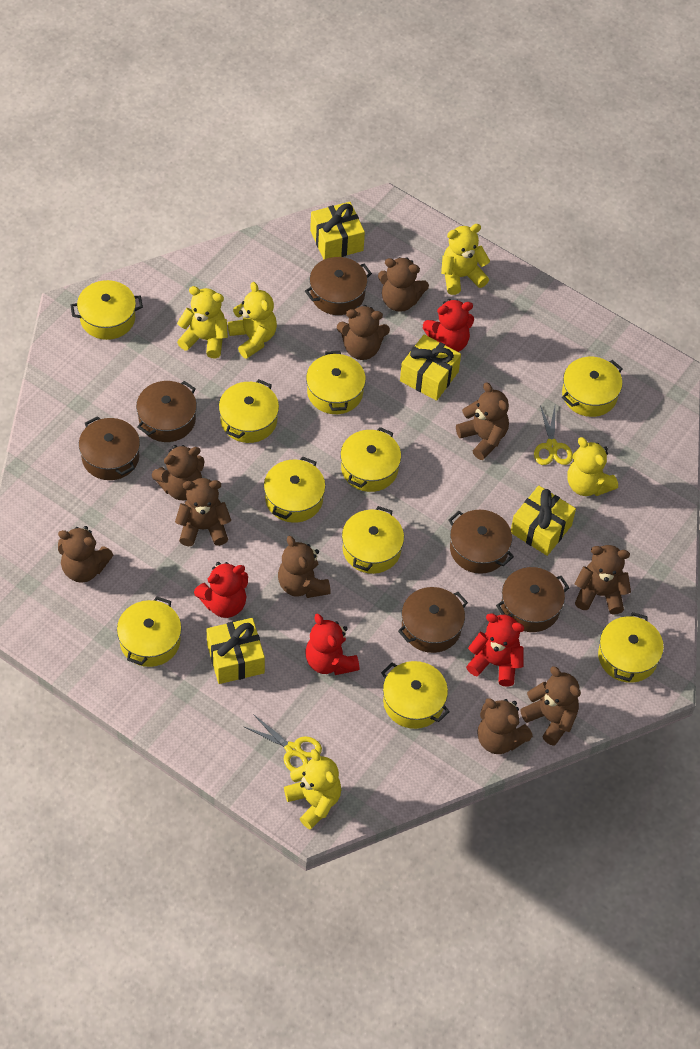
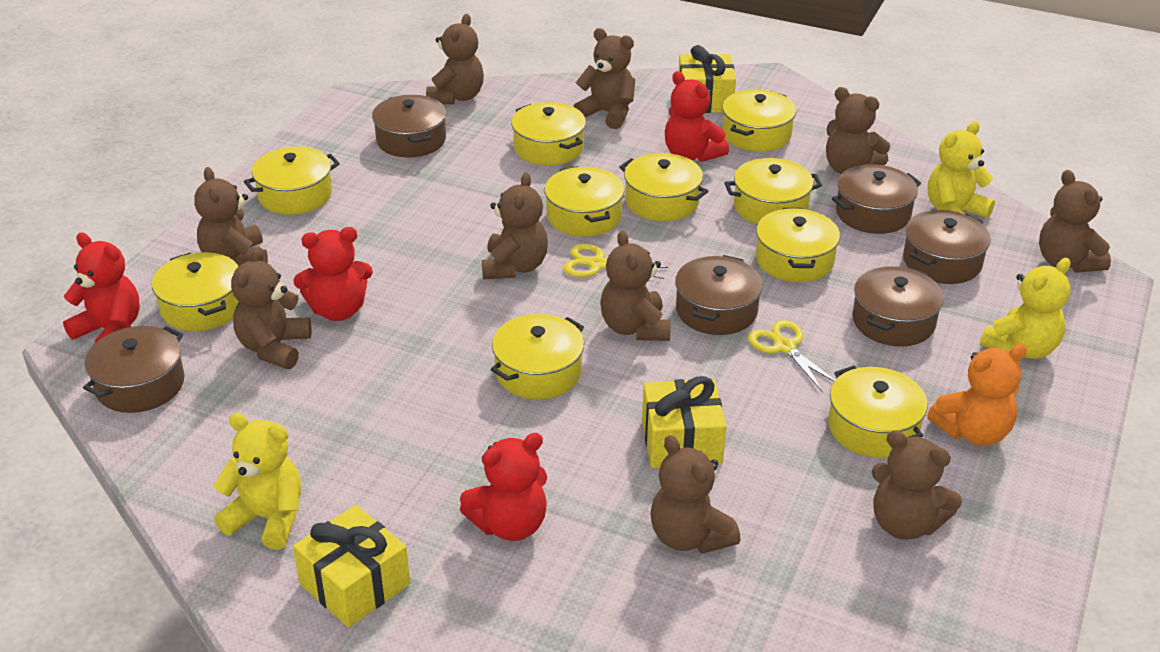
orange teddy bear: none = 0 -> [927,344,1027,446] = 1
yellow gift: [207,618,265,684] [310,202,365,260] [400,334,461,401] [511,486,576,556] = 4 -> [293,505,410,627] [642,376,726,468] [679,45,736,113] = 3
yellow teddy bear: [177,286,228,358] [228,282,277,359] [284,749,341,829] [441,224,490,295] [567,437,618,496] = 5 -> [213,413,301,550] [928,121,995,218] [980,258,1070,359] = 3

